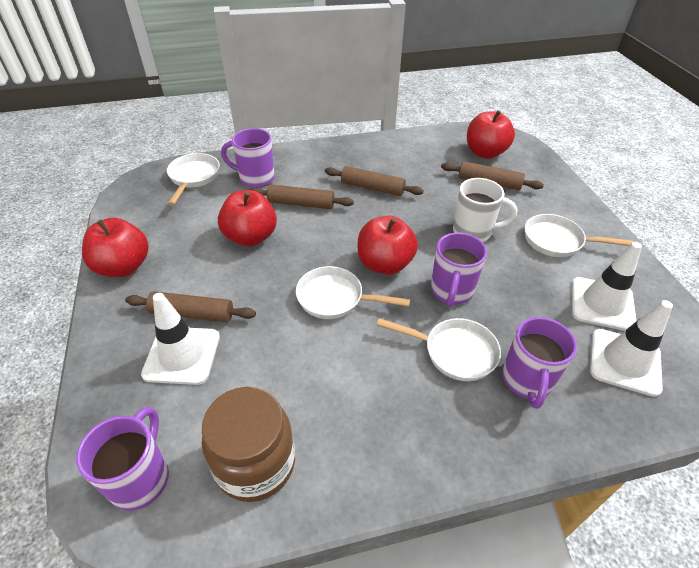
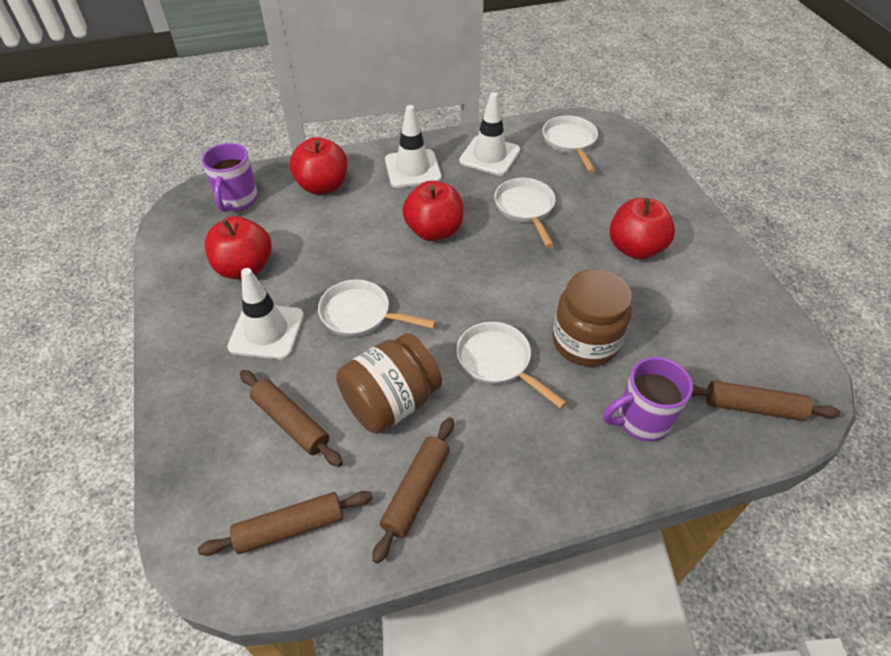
brown jar: [202,387,295,502] = 1 -> [336,333,442,434] [552,269,632,367] = 2
purple mug: [76,407,169,511] [221,128,275,188] [431,232,487,307] [502,317,577,409] = 4 -> [201,143,258,212] [603,357,693,442] = 2
white mug: [453,178,517,242] = 1 -> none = 0

